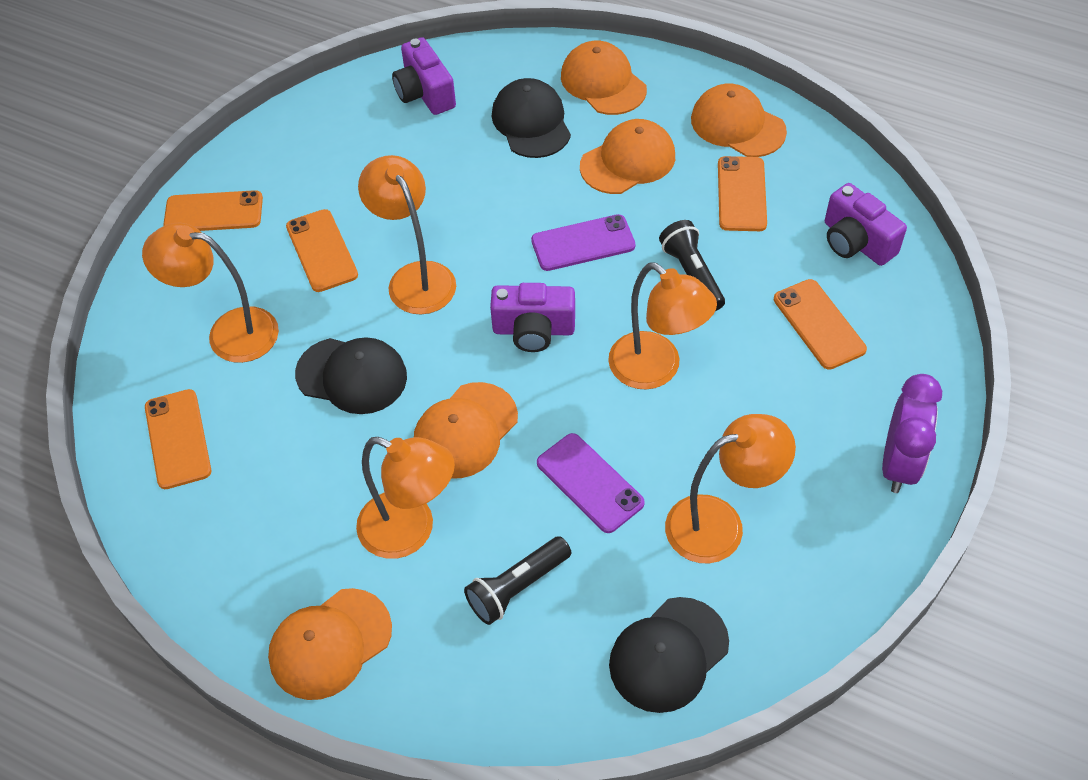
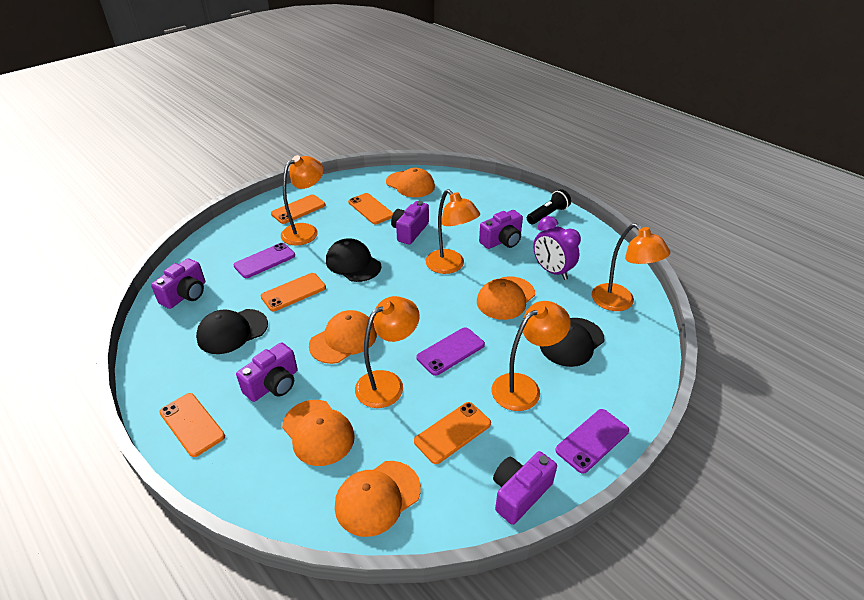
black flashlight: [464,536,571,625] [659,220,725,311] = 2 -> [527,189,571,224] = 1
purple camera: [392,37,456,115] [490,283,575,352] [825,183,907,266] = 3 -> [151,258,205,309] [236,342,297,402] [391,201,429,245] [479,210,523,249] [493,451,557,525] = 5
purple phone: [531,214,636,271] [537,433,645,533] = 2 -> [234,243,295,278] [416,327,485,376] [555,409,629,474] = 3

